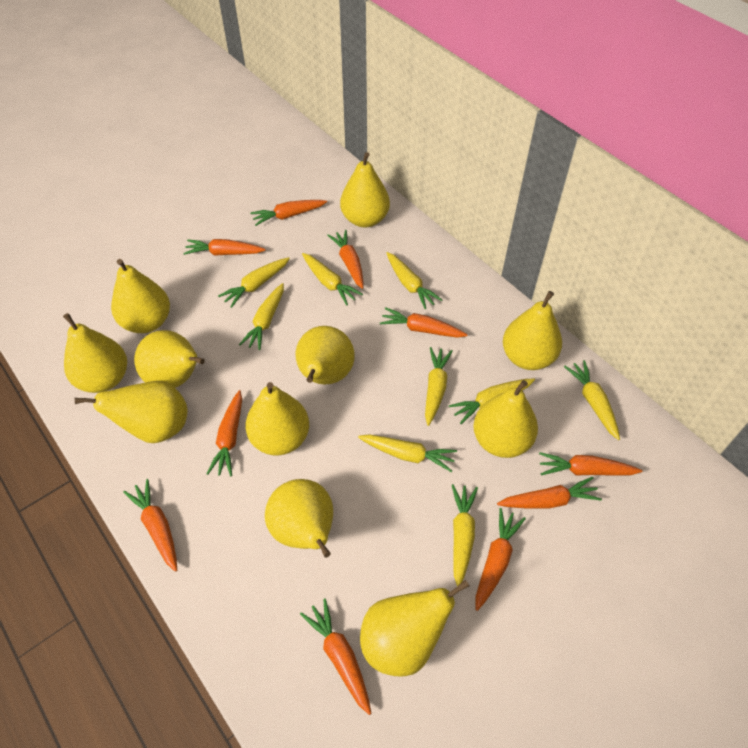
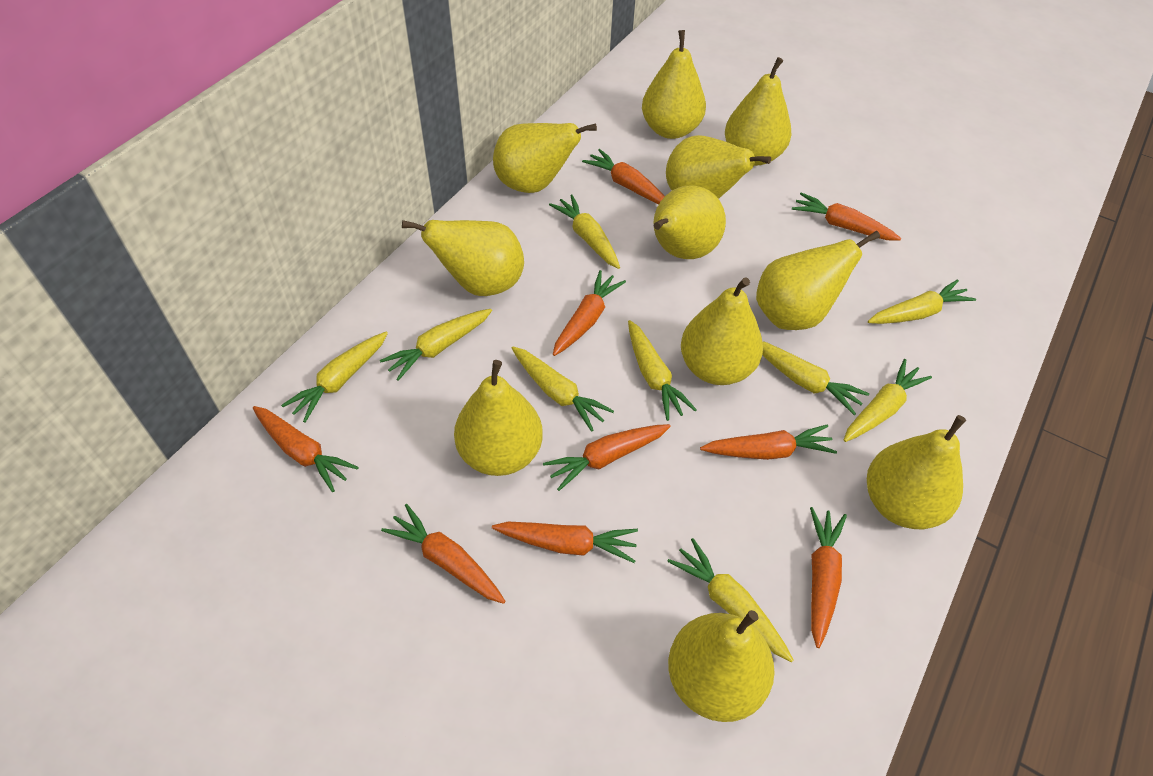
orange carrot: [123,479,177,572] [183,239,266,256] [207,390,242,476] [250,200,327,226] [300,599,371,715] [327,230,363,289] [380,307,468,338] [475,508,526,611] [497,477,602,509] [539,452,642,476] = 10 -> [253,406,359,492] [381,504,505,604] [492,522,638,563] [543,424,671,491] [553,270,626,356] [582,149,665,204] [700,425,837,460] [792,193,901,241] [810,507,847,648] = 9

